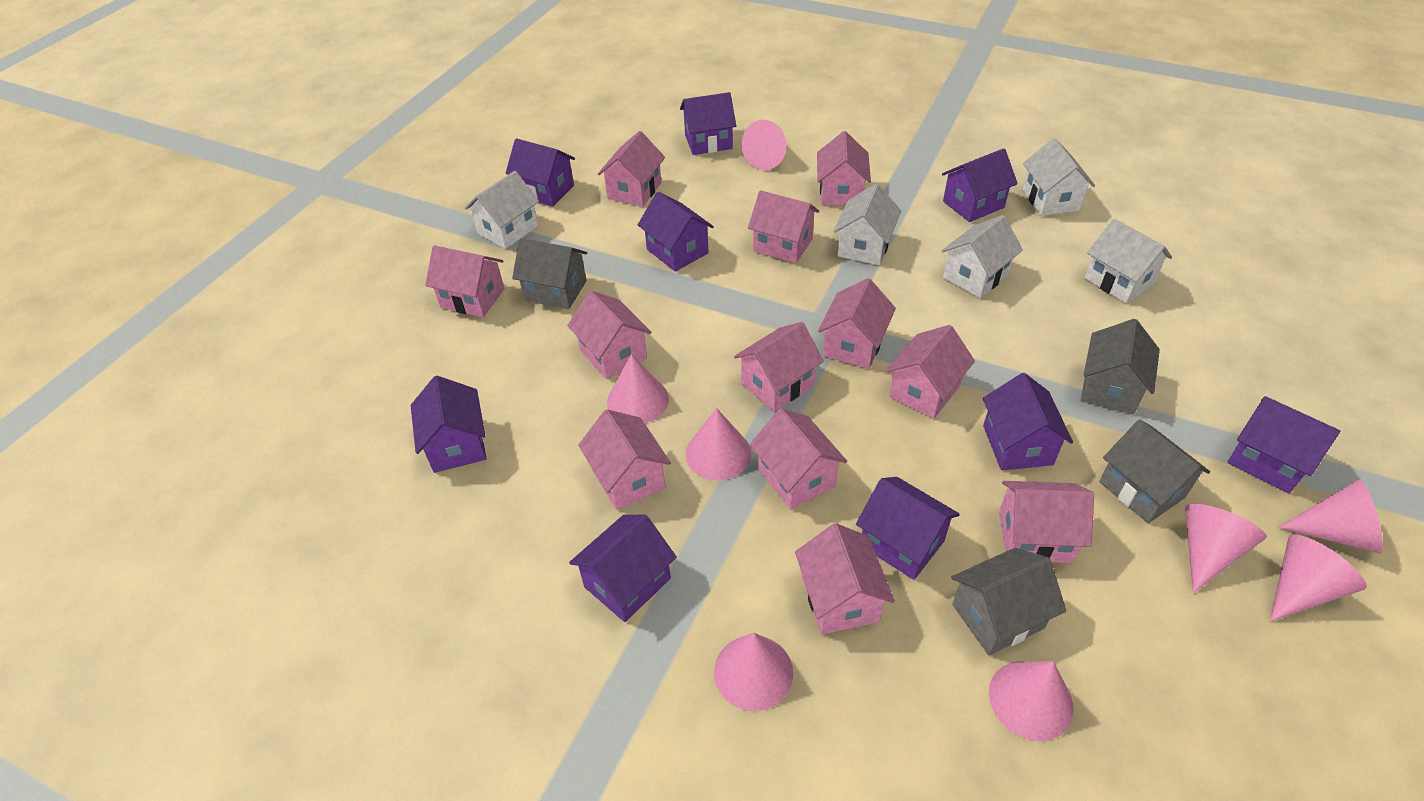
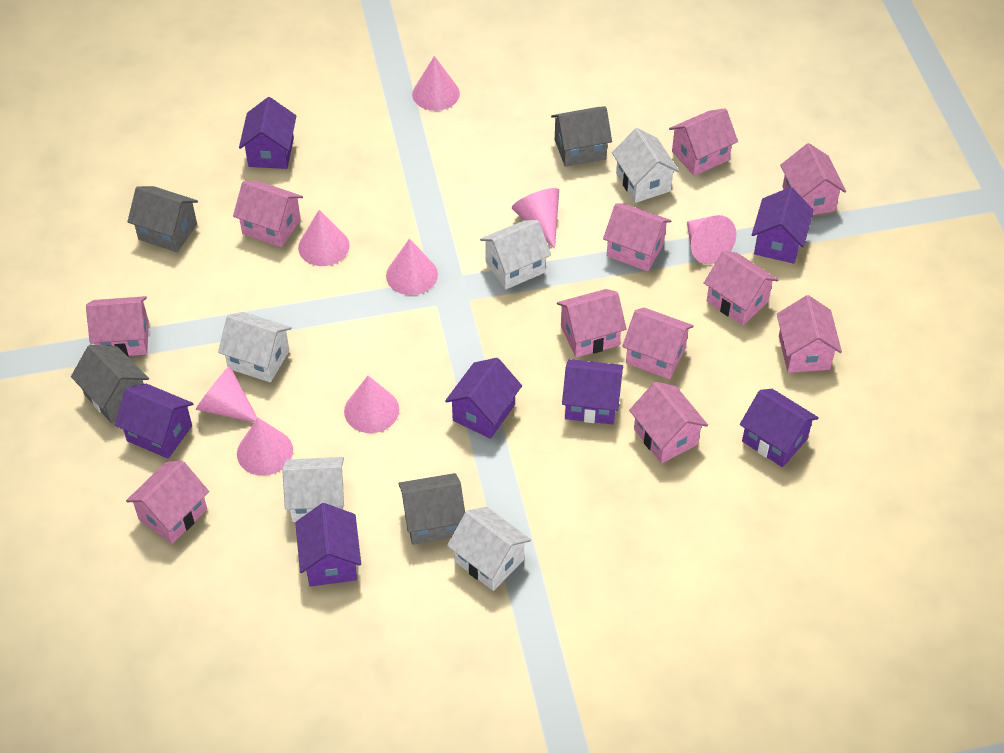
pink house: [425,245,505,317] [567,291,651,379] [578,409,671,510] [598,131,665,207] [734,322,824,412] [748,190,819,263] [750,408,847,510] [795,523,895,635] [817,131,871,206] [818,278,896,369] [886,325,975,419] [999,481,1094,563] = 12 -> [86,296,149,357] [126,461,209,544] [233,181,303,247] [557,289,626,358] [603,204,671,271] [623,308,694,379] [629,382,708,464] [669,108,738,176] [704,251,778,325] [777,295,842,373] [780,143,846,215] = 11
purple house: [411,376,486,473] [506,138,575,207] [569,515,677,622] [638,192,714,272] [680,92,736,155] [856,477,960,580] [942,148,1018,222] [983,373,1073,470] [1227,396,1340,493] = 9 -> [115,384,193,459] [239,97,296,169] [295,503,361,587] [445,358,522,439] [562,359,623,425] [740,389,819,467] [752,187,814,264] = 7

